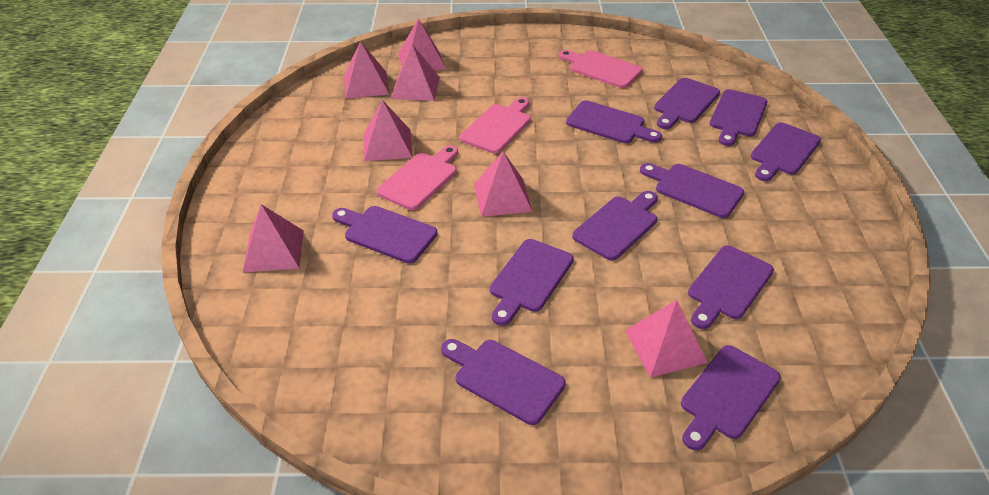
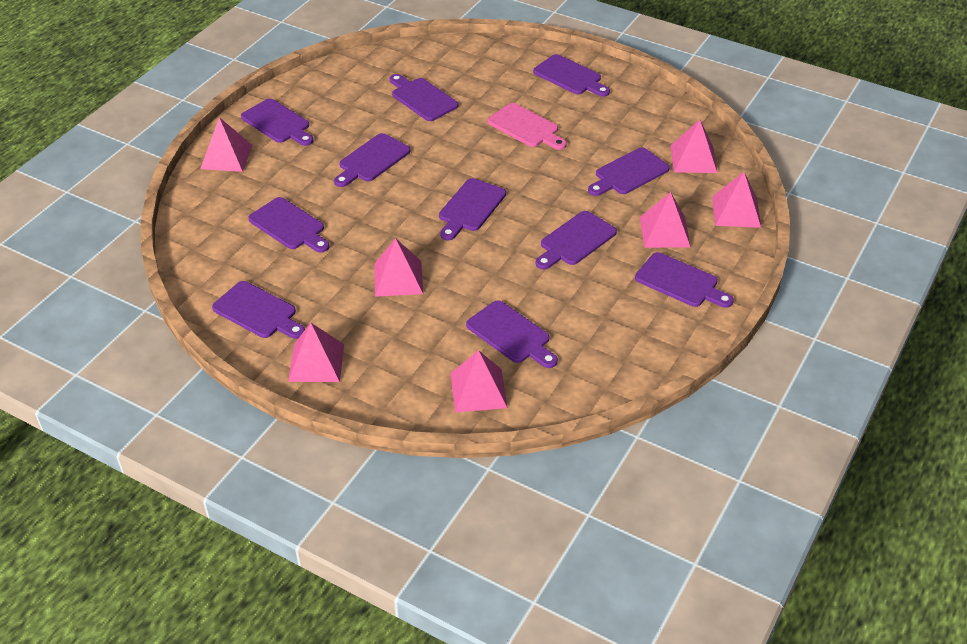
pink cutting board: [377,145,458,210] [460,97,531,154] [558,50,642,88] = 3 -> [488,103,567,150] = 1

